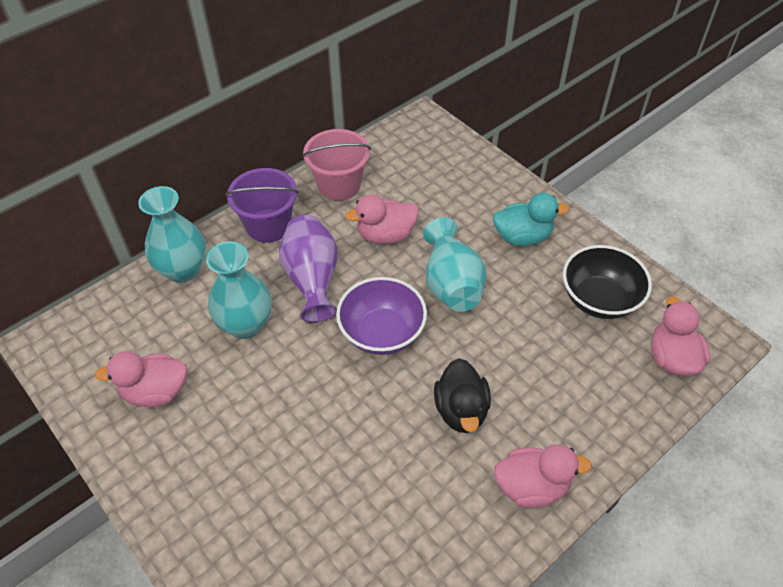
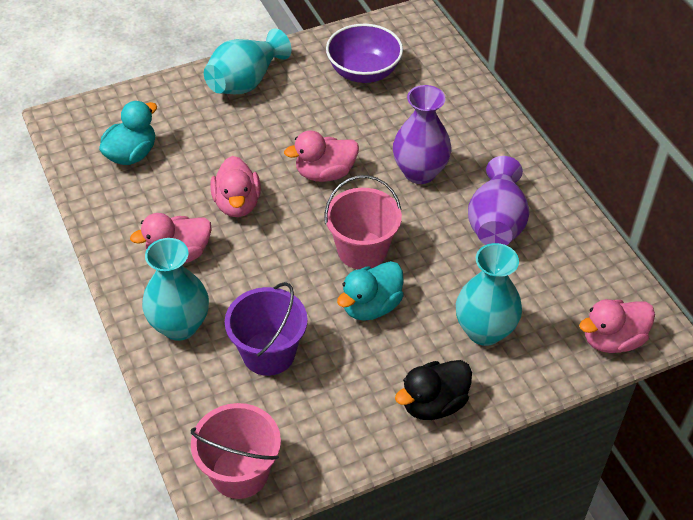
black bowl: [563,245,652,319] = 1 -> none = 0
pink bucket: [302,129,371,201] = 1 -> [191,403,281,499] [324,175,402,269] = 2
purple vase: [279,215,338,322] = 1 -> [393,85,451,184] [468,156,530,245] = 2
turquoise duck: [493,193,569,246] = 1 -> [99,101,157,165] [337,261,404,321] = 2

